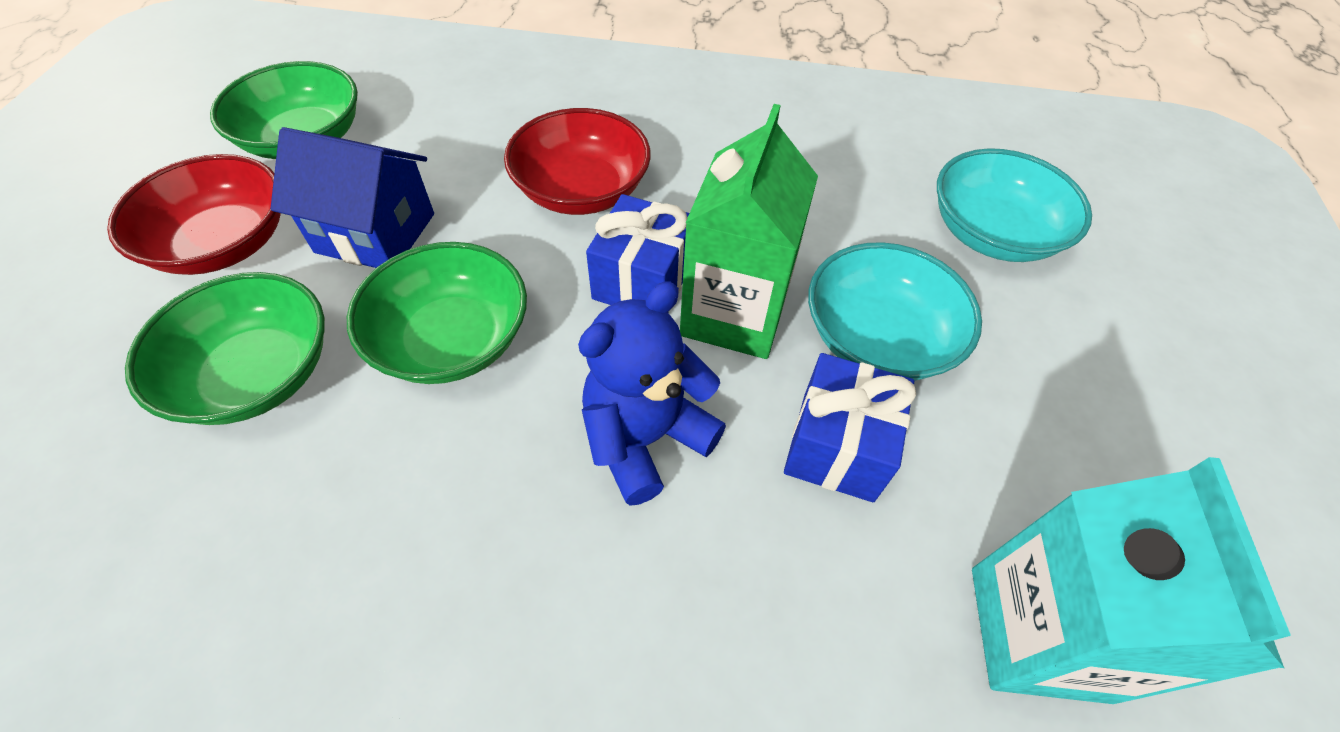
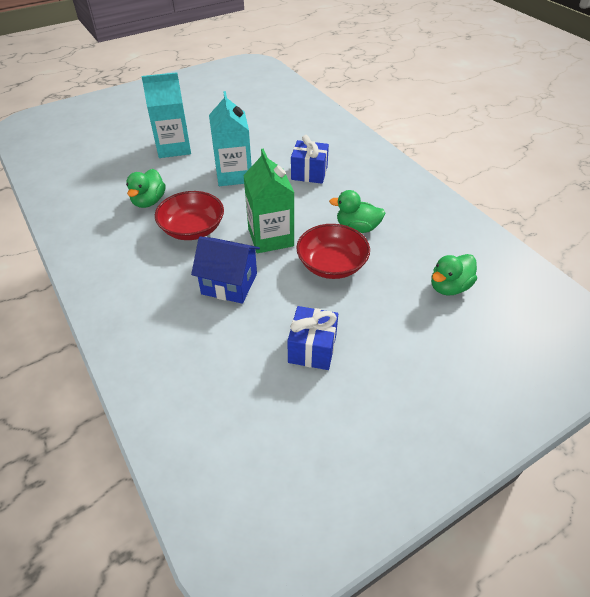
blue teddy bear: [578,281,726,506] = 1 -> none = 0
green bowl: [125,272,325,425] [210,61,358,159] [347,242,527,384] = 3 -> none = 0
green duck: none = 0 -> [126,169,166,208] [329,190,386,233] [431,254,477,296] = 3
turquoise bowl: [808,242,982,381] [937,148,1092,262] = 2 -> none = 0
turquoise carton: [972,457,1291,704] = 1 -> [141,72,191,158] [209,91,252,186] = 2

